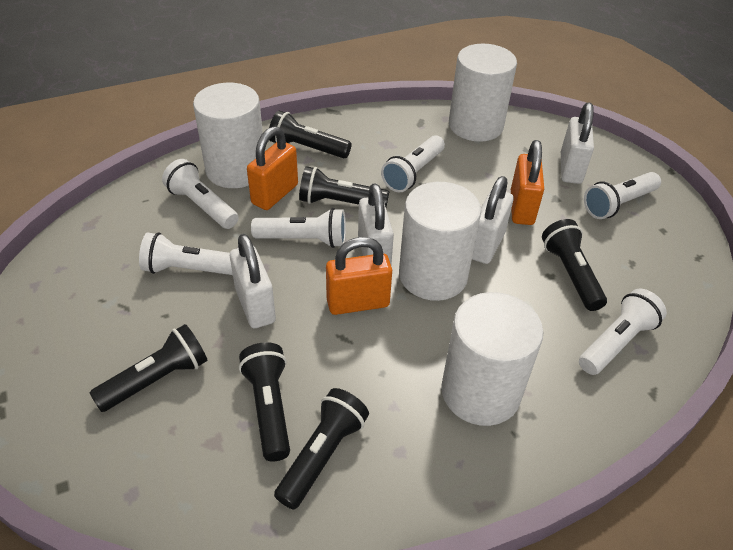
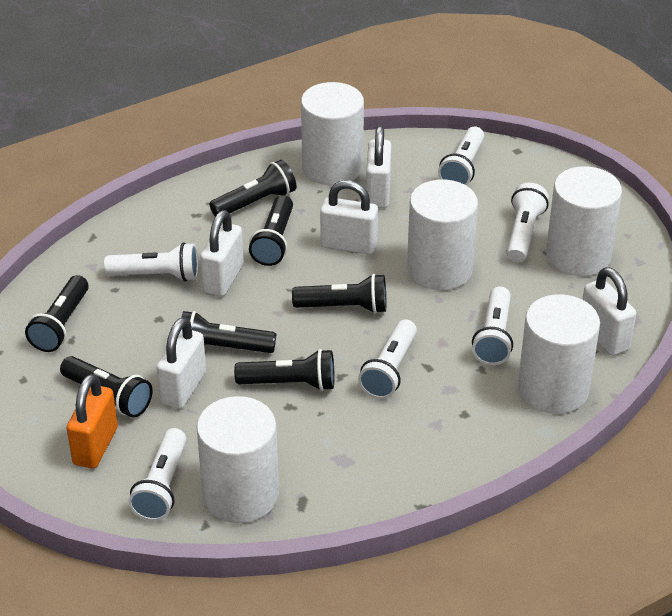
black flashlight: [90,324,208,412] [239,342,290,462] [269,111,352,158] [274,388,369,510] [299,166,389,207] [542,219,607,311] = 6 -> [25,275,89,352] [60,356,153,418] [181,311,276,353] [210,160,296,216] [234,349,334,391] [249,195,293,266] [292,274,386,314] = 7
orange padlock: [247,126,298,210] [326,237,392,315] [511,140,544,225] = 3 -> [67,374,118,469] = 1
white cylinder: [193,83,263,188] [399,182,481,301] [441,292,543,426] [449,44,517,142] = 4 -> [196,396,279,523] [301,82,364,186] [407,180,478,290] [518,294,600,414] [546,166,622,276] = 5
white padlock: [230,234,276,328] [358,183,394,264] [472,176,514,264] [561,103,594,184] = 4 -> [156,317,206,409] [200,210,244,297] [320,180,378,255] [366,126,391,208] [582,267,636,356] = 5

